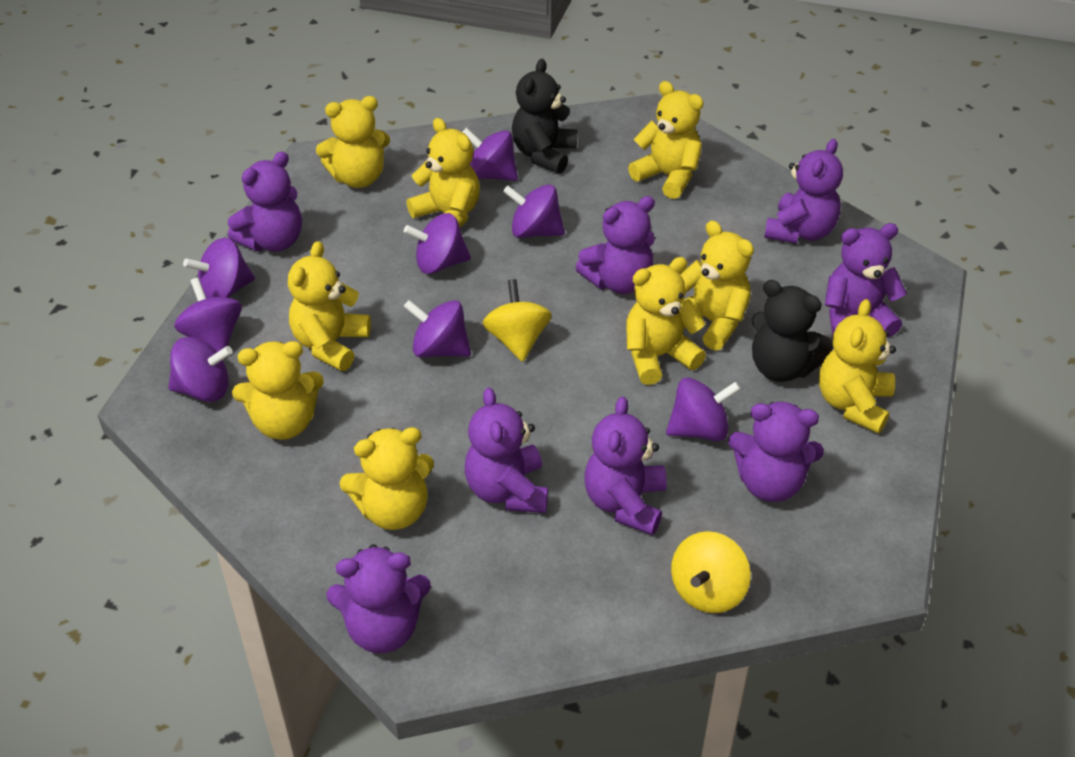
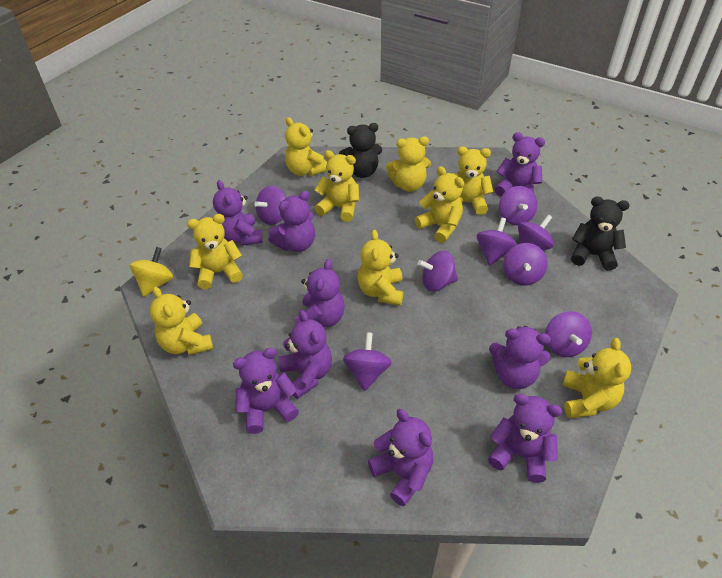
purple teddy bear: [228,151,302,252] [326,544,431,653] [465,387,548,513] [576,196,655,294] [584,396,667,535] [728,402,824,502] [764,139,843,244] [825,223,907,337] = 8 -> [213,180,263,246] [233,348,299,434] [269,191,315,252] [278,310,332,399] [295,259,345,327] [368,409,433,506] [488,394,563,483] [489,326,551,389] [495,132,545,197] = 9
yellow spinning top: [483,279,551,362] [671,531,751,613] = 2 -> [130,247,173,297] = 1

